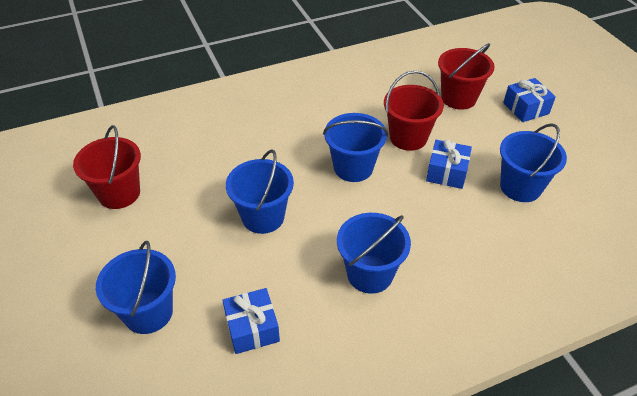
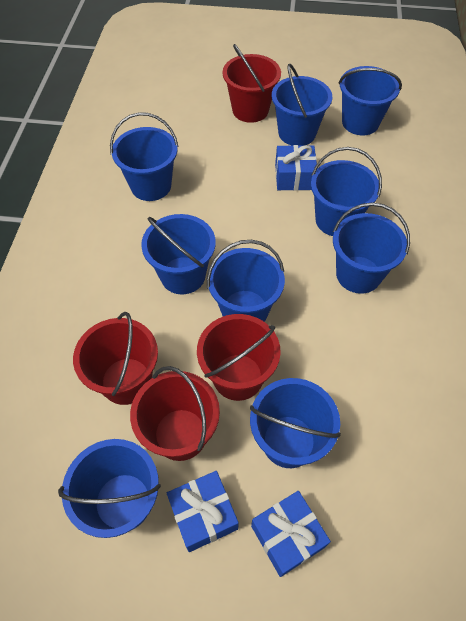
blue bucket: [96,241,176,334] [226,149,294,234] [323,113,388,182] [337,213,411,294] [500,123,567,202] = 5 -> [58,439,161,538] [110,112,179,201] [141,214,216,294] [207,240,285,322] [250,378,341,468] [272,64,333,146] [311,147,382,236] [333,202,410,294] [338,66,402,136] = 9
red bucket: [73,125,141,209] [384,71,444,151] [438,43,495,110] = 3 -> [73,312,158,405] [130,366,220,461] [197,314,281,401] [223,44,281,123] = 4

